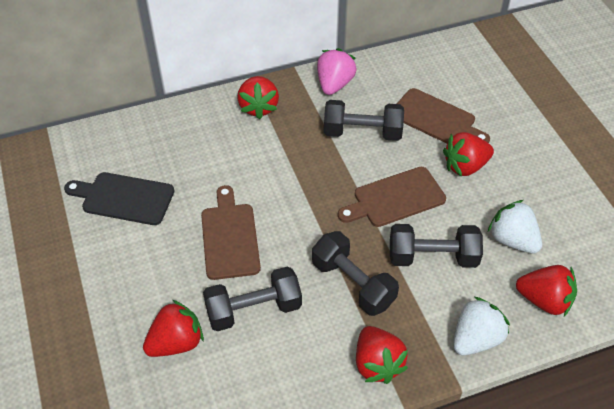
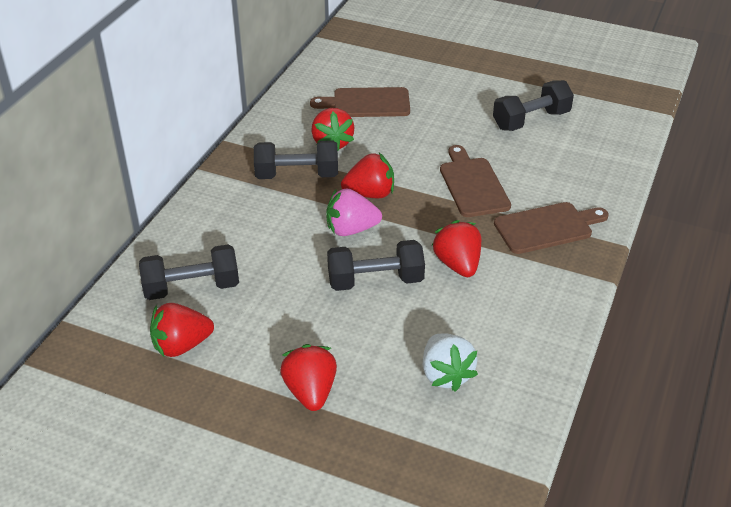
black cutting board: [64,172,175,225] = 1 -> none = 0
white strawberry: [453,297,510,355] [488,200,542,254] = 2 -> [423,333,478,392] = 1

